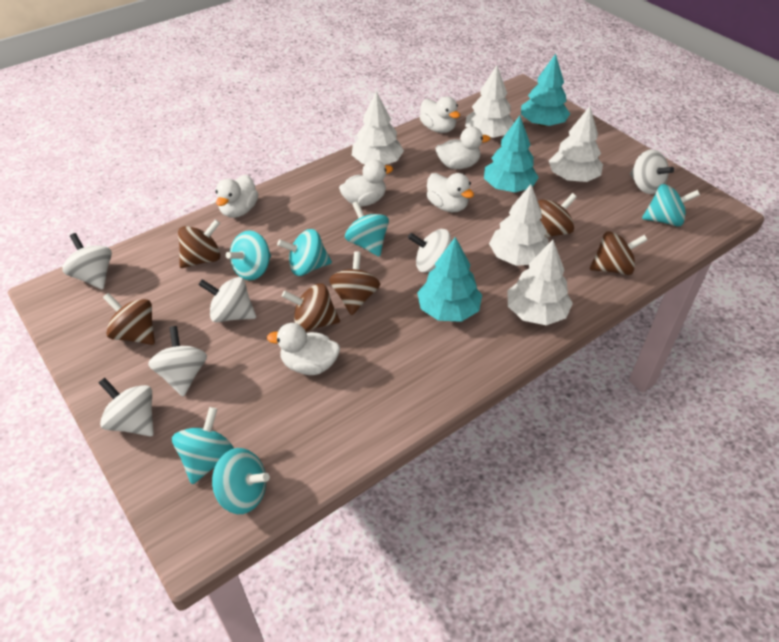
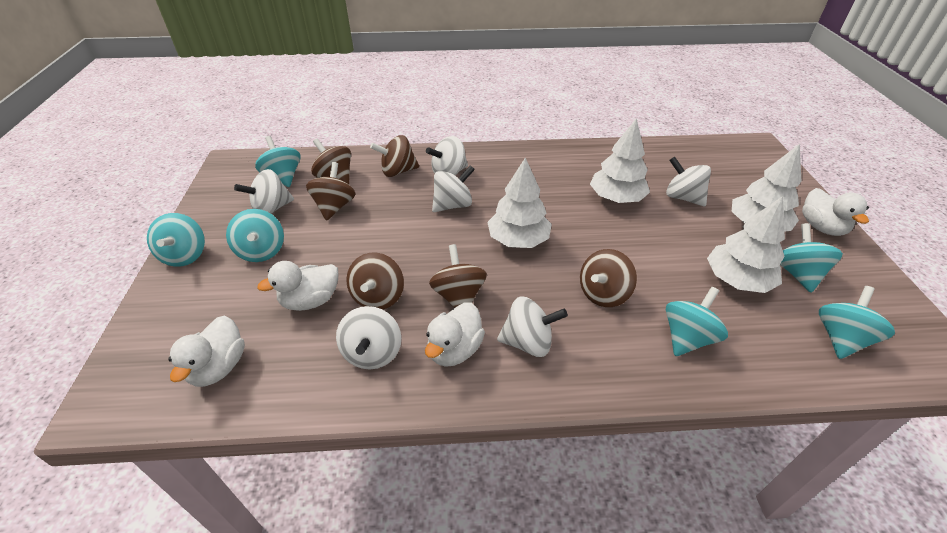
turquoise tree: [417,237,482,322] [484,116,539,192] [521,54,570,127] = 3 -> none = 0
white duck: [216,175,258,218] [267,323,340,375] [339,159,393,207] [420,96,460,133] [426,173,474,212] [436,127,490,169] = 6 -> [168,316,245,387] [257,261,339,311] [425,302,485,367] [802,188,869,236] = 4
white tree: [352,91,404,165] [465,65,514,138] [489,184,549,266] [508,240,573,325] [549,106,603,182] = 5 -> [487,157,552,248] [590,118,650,203] [707,196,785,293] [732,144,801,232] = 4

